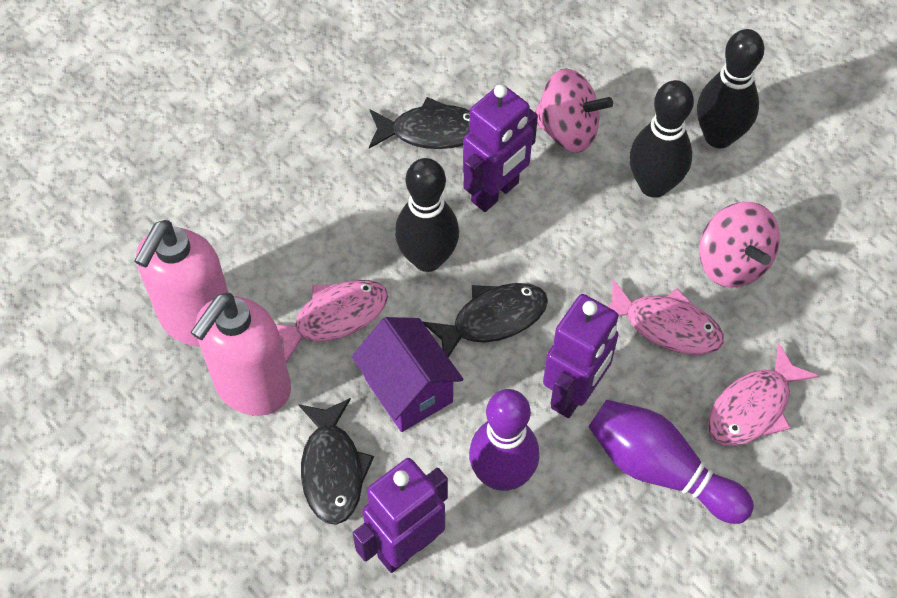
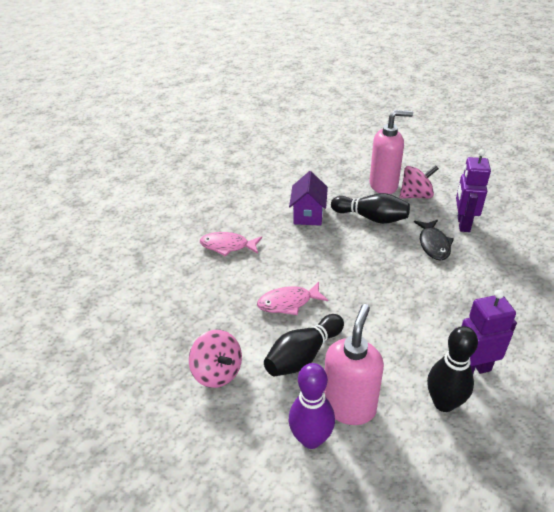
black fish: [298,398,374,525] [369,97,470,149] [423,283,548,357] = 3 -> [414,220,454,261] = 1
pink fish: [276,280,388,363] [607,279,724,355] [708,343,819,446] = 3 -> [200,232,262,257] [257,282,328,315] = 2
purple bowling pin: [469,389,539,491] [588,400,754,524] = 2 -> [289,363,335,449] = 1
purple robot: [353,458,448,573] [463,84,538,212] [543,294,619,418] = 3 -> [455,289,517,374] [456,149,491,232] = 2

